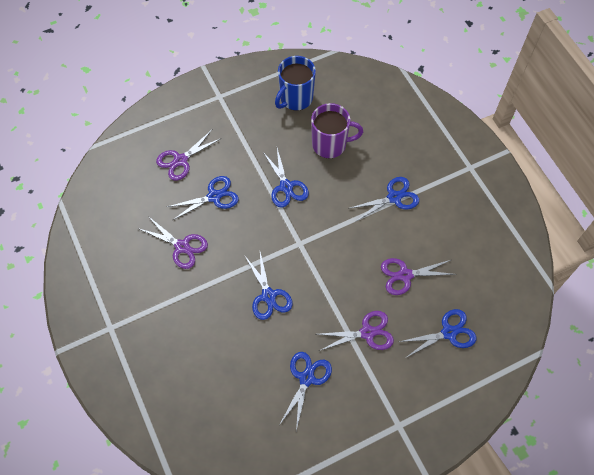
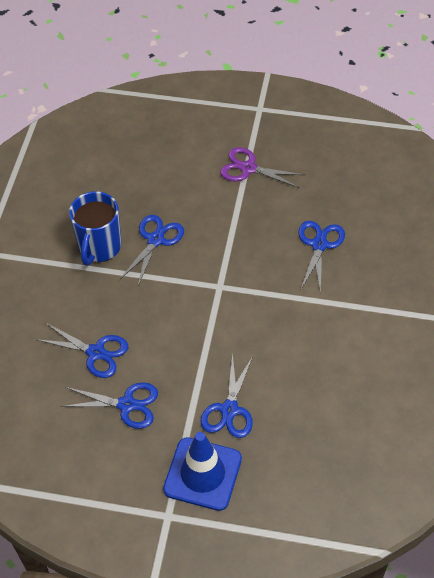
blue scissors: [167,176,239,220] [245,252,292,320] [263,148,309,208] [280,352,332,431] [348,177,419,222] [399,309,476,357] = 6 -> [36,323,128,378] [61,382,158,429] [120,215,184,285] [201,352,253,438] [298,221,345,294] = 5
blue traffic cone: none = 0 -> [163,432,242,511] = 1
purple mug: [311,103,363,158] = 1 -> none = 0
purple scissors: [138,216,208,269] [156,130,222,181] [317,311,394,351] [381,258,455,295] = 4 -> [220,147,305,188] = 1

